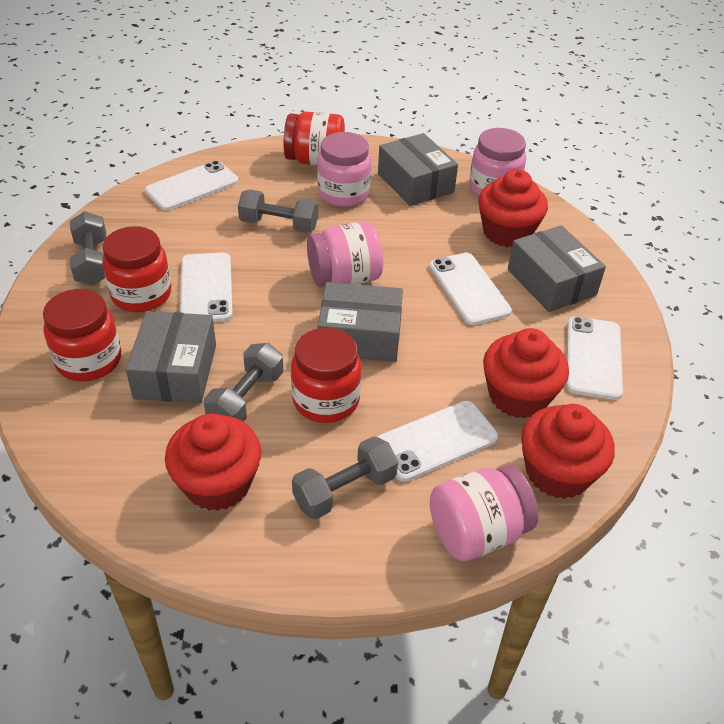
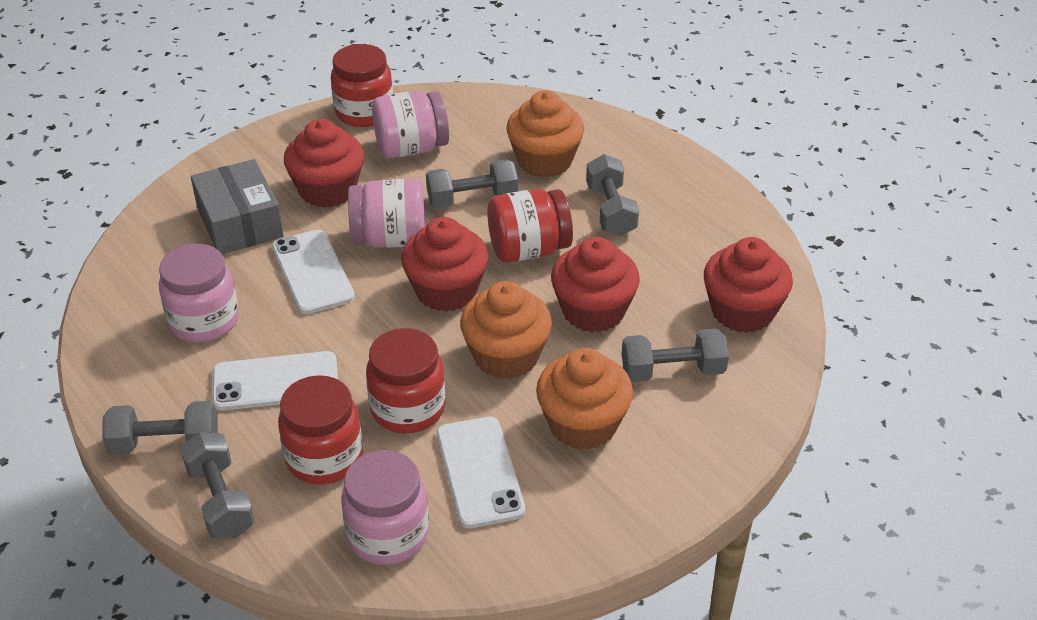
grey box: [126,311,216,403] [318,282,403,362] [378,133,458,206] [508,225,606,312] = 4 -> [191,159,284,254] = 1
grey dumbbell: [70,211,106,286] [204,343,284,422] [238,189,318,233] [292,436,398,519] = 4 -> [102,401,218,455] [180,432,255,539] [426,159,518,209] [586,154,639,236] [622,329,729,382] = 5
orange cupcake: none = 0 -> [460,281,552,379] [506,90,584,178] [536,348,633,450] = 3
white phone: [145,161,238,211] [180,253,233,322] [377,401,498,482] [429,253,512,325] [566,317,623,400] = 5 -> [212,351,338,411] [272,230,355,314] [437,417,525,528] = 3

